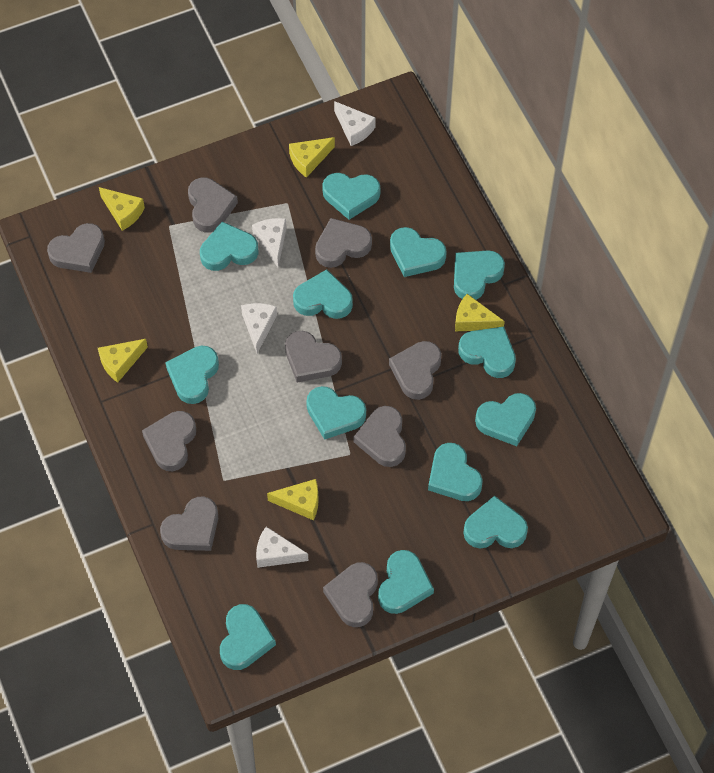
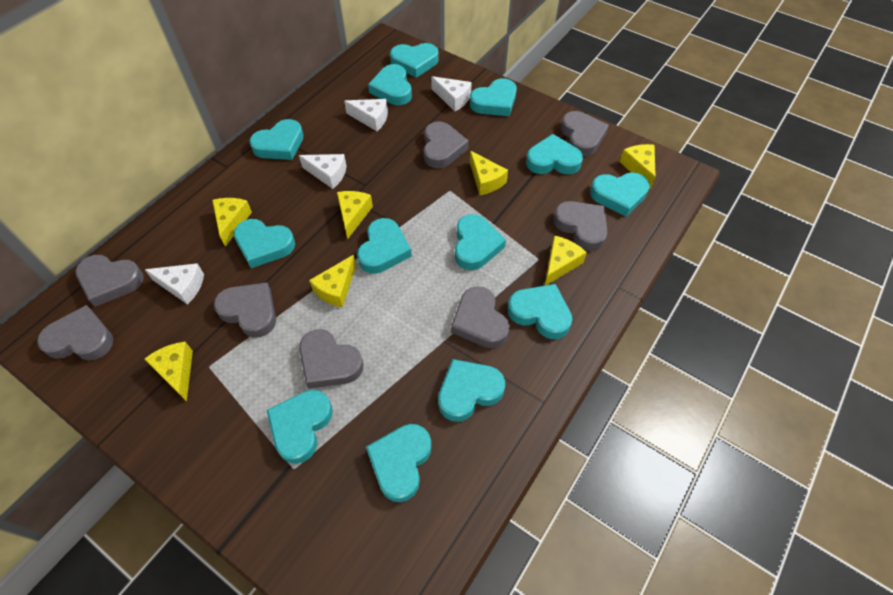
grey heart: [47,223,105,273] [142,411,196,471] [160,496,218,551] [188,178,238,232] [285,331,342,383] [315,218,372,268] [323,562,378,627] [354,406,406,467] [389,341,441,400] = 9 -> [37,305,113,360] [75,255,144,307] [214,283,276,338] [299,329,363,389] [424,121,469,168] [451,286,510,348] [553,201,608,251] [561,111,609,156] = 8
yellow cheese: [98,339,148,383] [99,187,145,231] [267,479,319,521] [289,137,335,178] [455,294,505,331] = 5 -> [144,342,193,402] [212,198,252,247] [309,255,356,308] [337,191,373,239] [470,151,508,195] [545,236,587,286] [620,144,656,189] = 7

